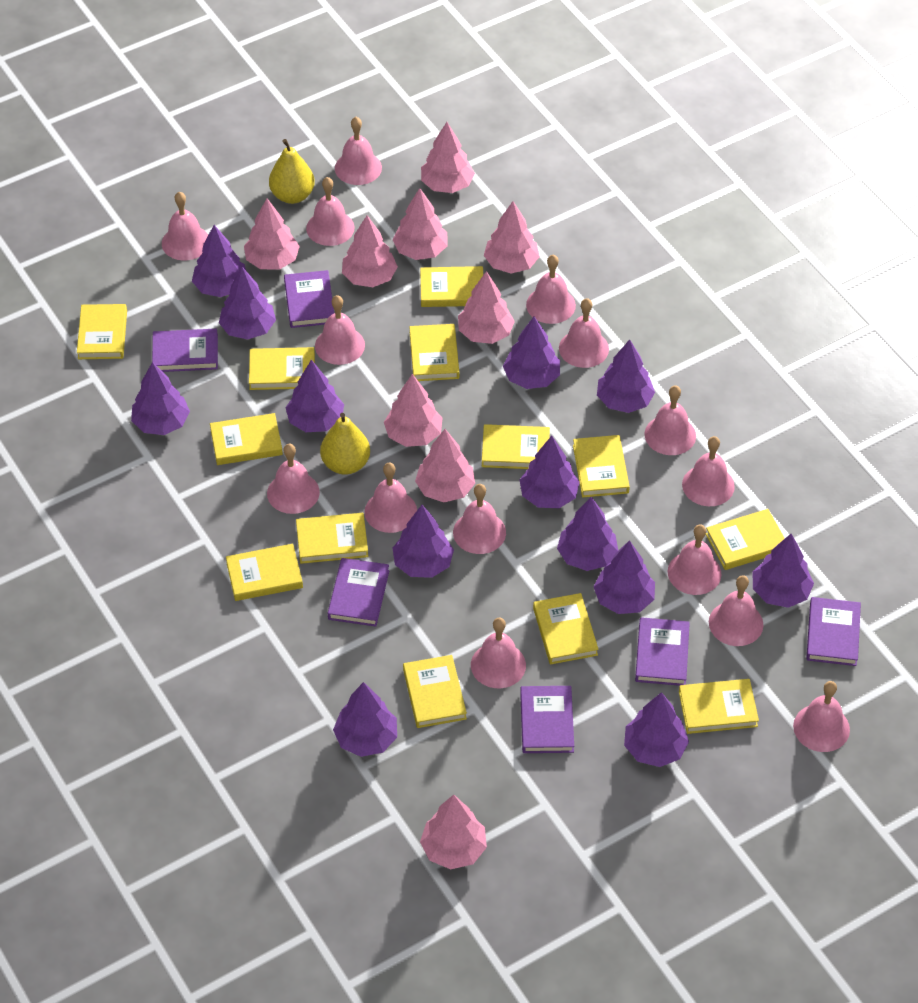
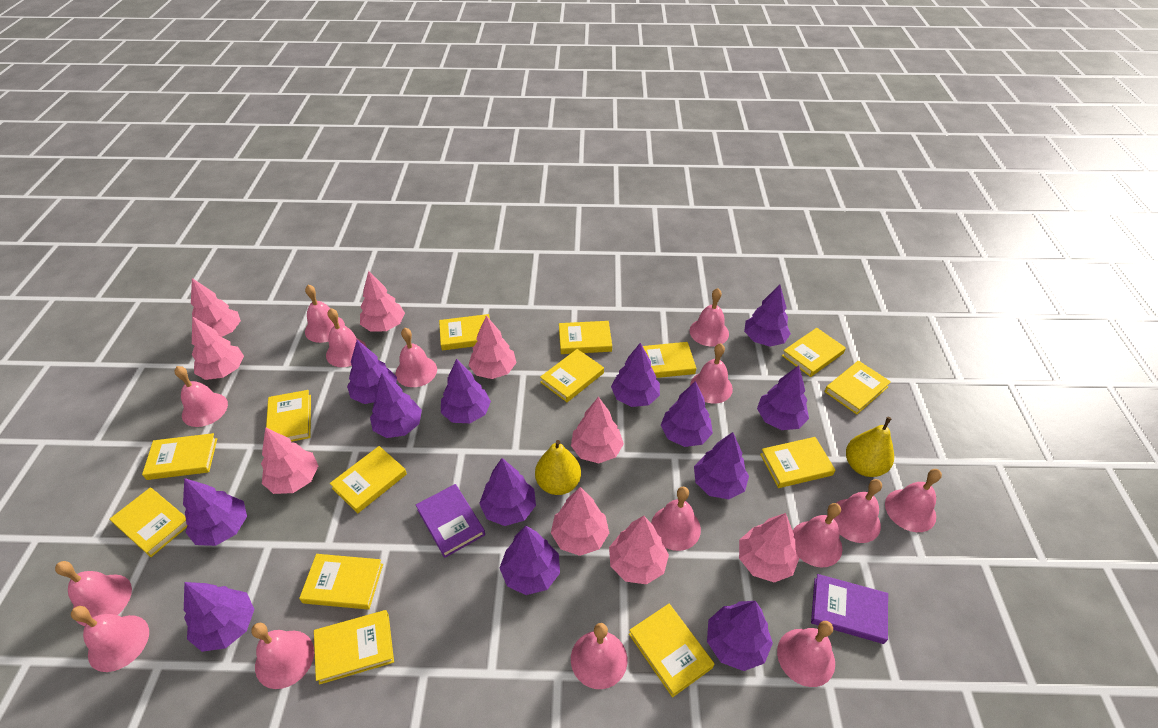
purple book: [152,329,218,372] [284,270,334,328] [328,558,389,627] [520,686,574,753] [635,617,690,686] [806,597,861,666] = 6 -> [416,484,485,558] [811,574,888,644] = 2
yellow book: [77,304,127,359] [210,413,283,465] [226,544,303,601] [249,347,315,390] [296,513,368,564] [403,655,467,728] [409,324,459,381] [420,266,483,307] [482,424,550,469] [533,593,599,664] [573,435,630,498] [679,679,759,734] [706,509,785,570] = 13 -> [110,488,187,557] [142,433,217,480] [266,390,311,442] [299,554,383,610] [314,610,394,685] [330,446,407,513] [439,314,490,350] [540,349,604,402] [559,321,612,354] [629,604,714,697] [643,342,696,378] [760,437,835,488] [782,328,846,377] [825,361,891,415] = 14

